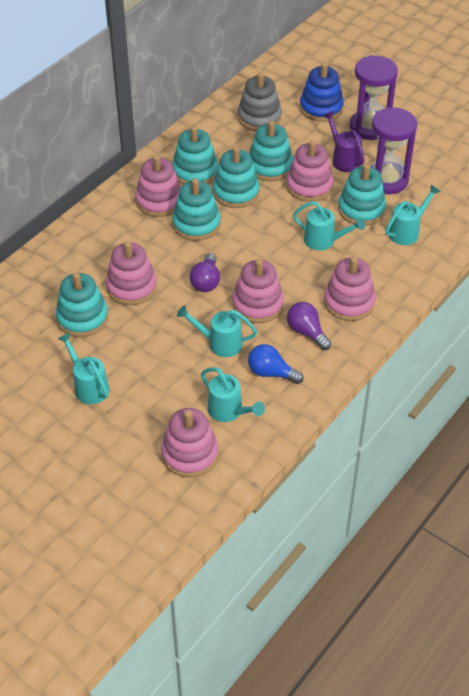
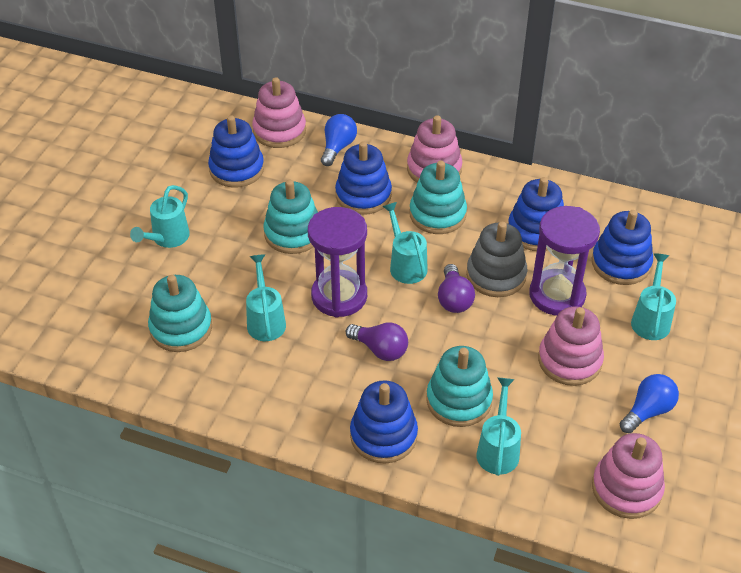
blue light bulb: [248,344,304,384] = 1 -> [321,114,357,166] [620,374,679,433] = 2
blue stacking toy: [300,63,344,122] = 1 -> [208,115,264,188] [335,141,392,215] [350,380,418,463] [508,177,564,251] [592,210,653,285] = 5
pink stacking toy: [106,241,157,305] [135,155,181,217] [161,408,218,478] [232,259,284,323] [286,141,333,202] [324,257,376,321] = 6 -> [252,77,306,148] [407,116,462,183] [538,306,604,386] [592,433,665,519] = 4
purple watering can: [323,111,365,172] = 1 -> none = 0
turquoise stacking toy: [56,273,108,337] [172,126,218,184] [172,179,221,241] [213,147,260,208] [249,121,293,181] [338,164,386,226] = 6 -> [148,275,212,352] [263,180,318,254] [410,161,467,234] [426,346,493,427] = 4

